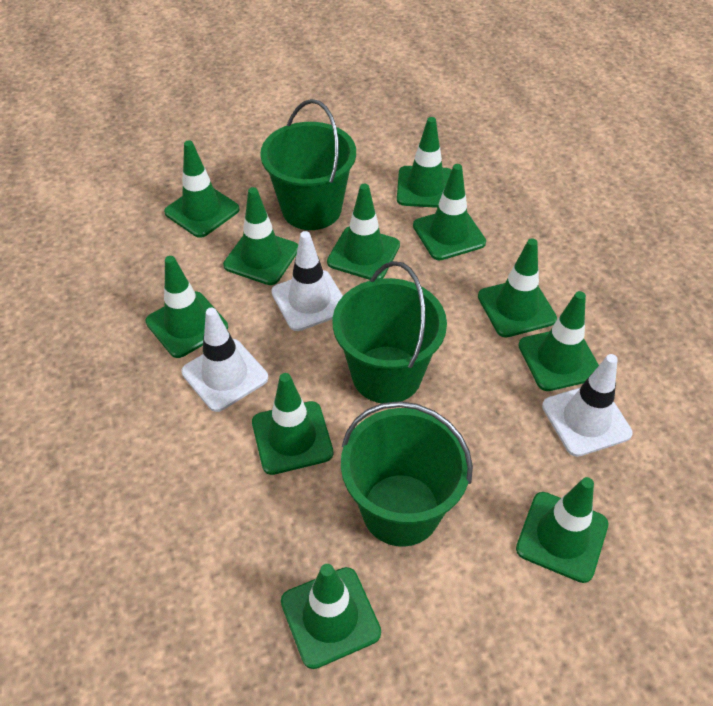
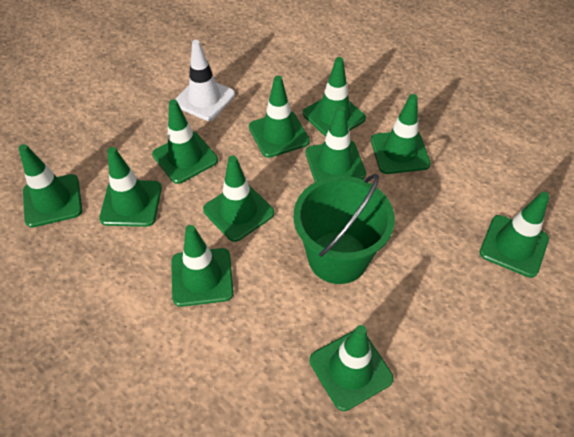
green bucket: [260,99,356,230] [333,261,447,403] [341,401,473,547] = 3 -> [294,174,395,284] = 1
white traffic cone: [182,308,268,412] [271,231,343,331] [542,354,633,457] = 3 -> [175,40,235,121] = 1

